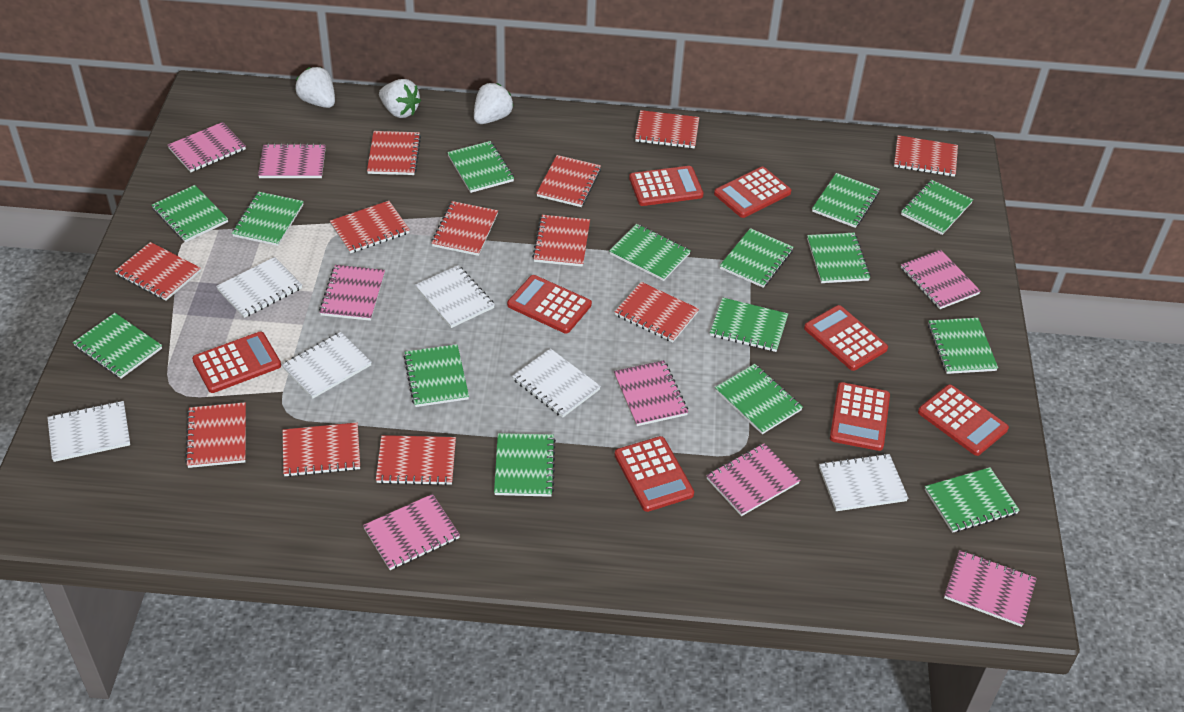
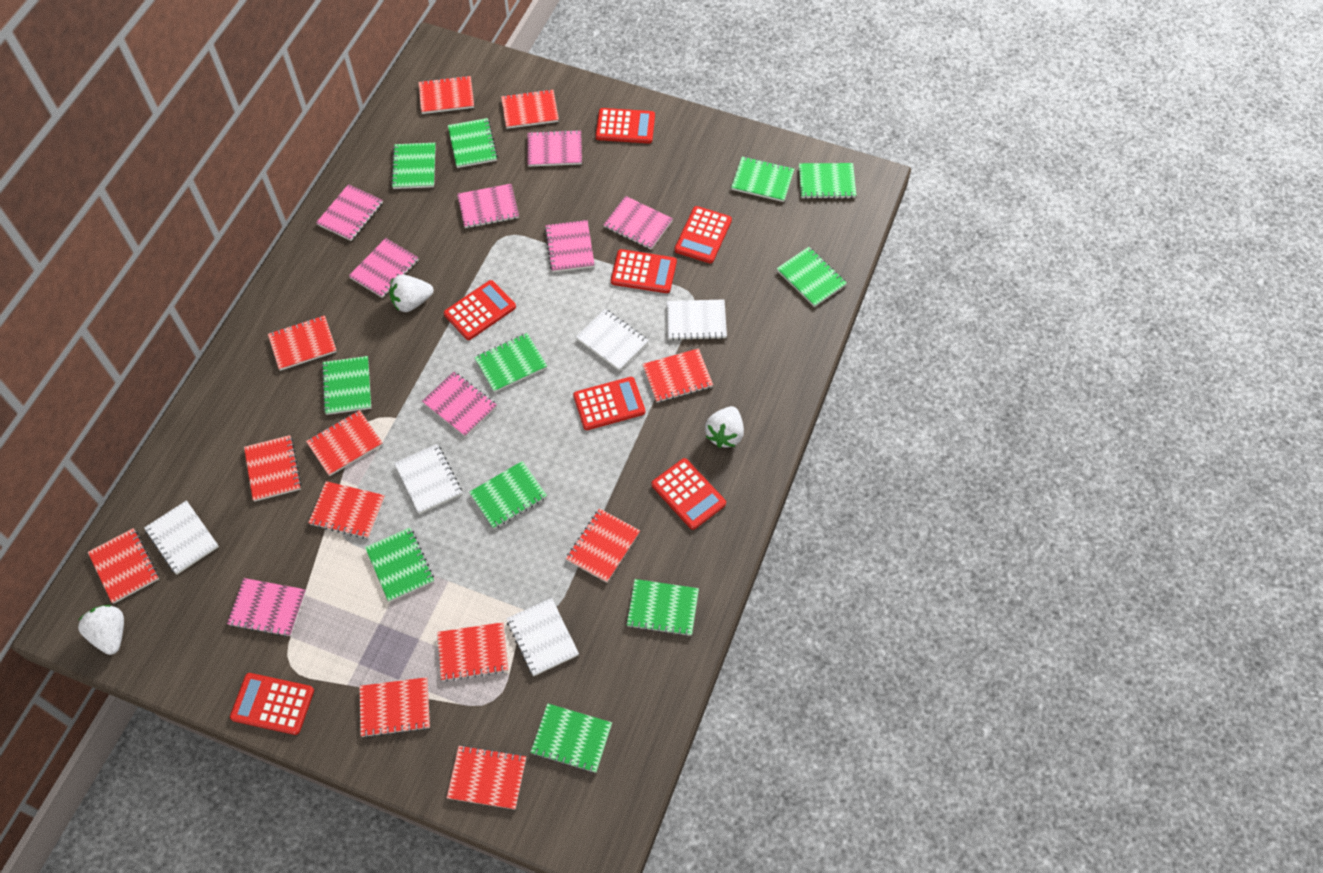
green notebook: [73,313,162,378] [152,185,228,242] [232,192,304,246] [403,344,469,407] [447,141,514,193] [494,433,556,497] [609,224,691,281] [710,297,788,352] [715,364,803,434] [720,228,793,288] [807,233,870,283] [812,173,880,228] [901,180,973,235] [925,467,1020,533] [928,318,998,374] = 15 -> [322,356,371,415] [365,528,434,602] [391,143,436,189] [448,118,498,168] [469,461,547,529] [474,333,547,393] [530,703,612,773] [627,579,699,636] [731,156,794,202] [777,247,847,307] [799,163,856,199] = 11
red calculator: [192,332,281,393] [507,275,592,334] [615,436,694,512] [629,166,704,206] [714,167,791,218] [804,305,888,371] [830,382,890,451] [918,385,1009,456] = 8 -> [230,673,314,735] [444,280,516,340] [573,377,645,430] [596,108,655,143] [611,249,677,293] [652,458,726,530] [675,206,732,263] = 7
white notebook: [47,401,130,462] [216,257,302,318] [282,332,372,399] [415,265,495,328] [512,348,601,418] [819,453,908,511] = 6 -> [144,500,219,574] [394,444,462,514] [506,598,579,676] [576,309,649,371] [667,299,727,341] = 5

